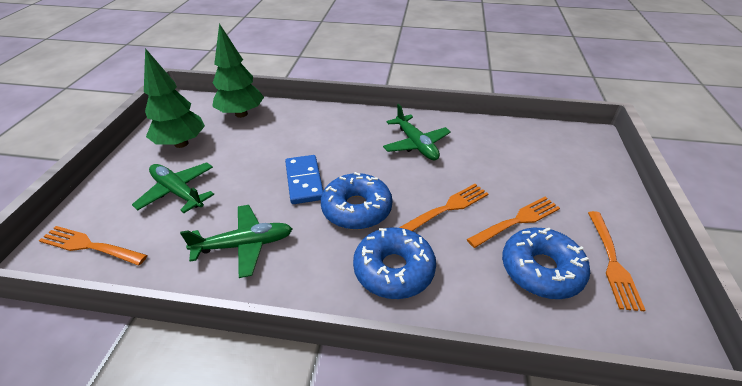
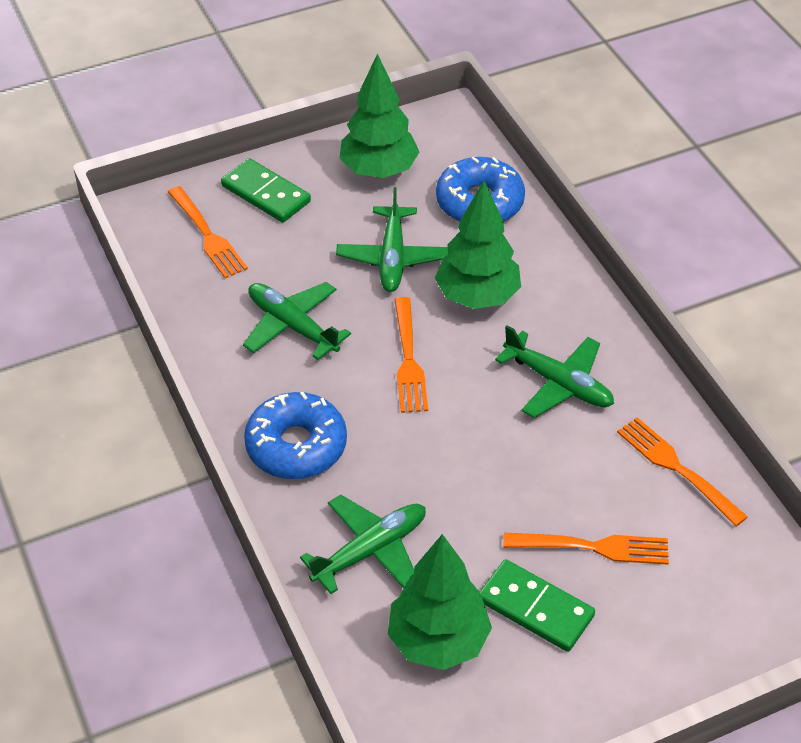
blue domino: [285,155,323,204] = 1 -> none = 0
blue donut: [321,172,393,230] [353,227,436,299] [502,228,590,299] = 3 -> [244,392,347,479] [436,157,525,222] = 2
green domino: none = 0 -> [221,158,311,223] [479,559,595,652] = 2
green plane: [132,162,214,213] [180,205,292,278] [383,104,451,160] = 3 -> [243,282,351,360] [300,495,426,594] [336,187,448,292] [495,325,614,418] = 4
green tree: [144,48,205,148] [212,23,264,118] = 2 -> [339,53,419,178] [388,534,492,670] [435,181,521,309] = 3

